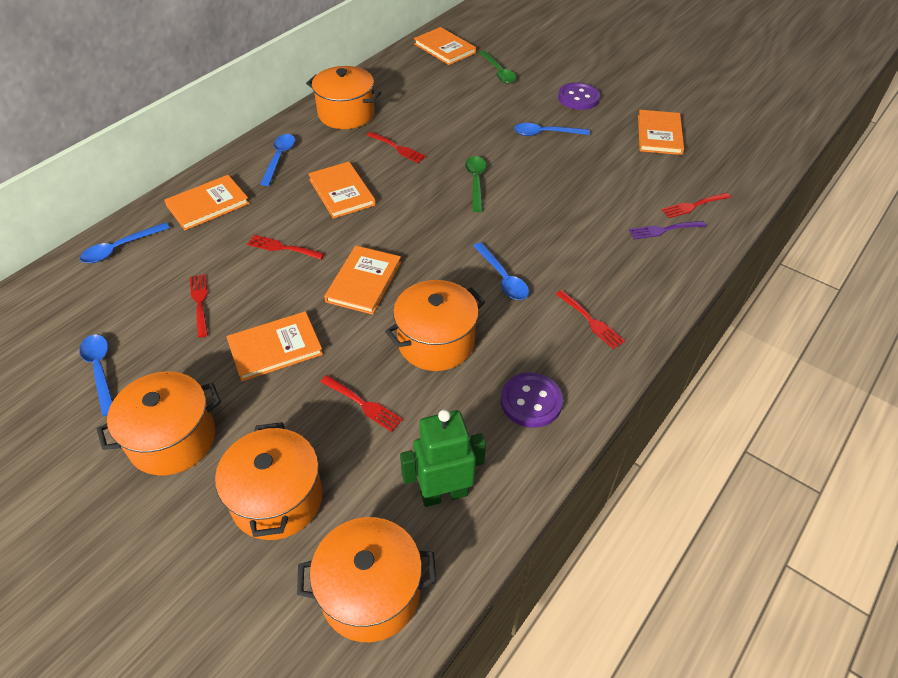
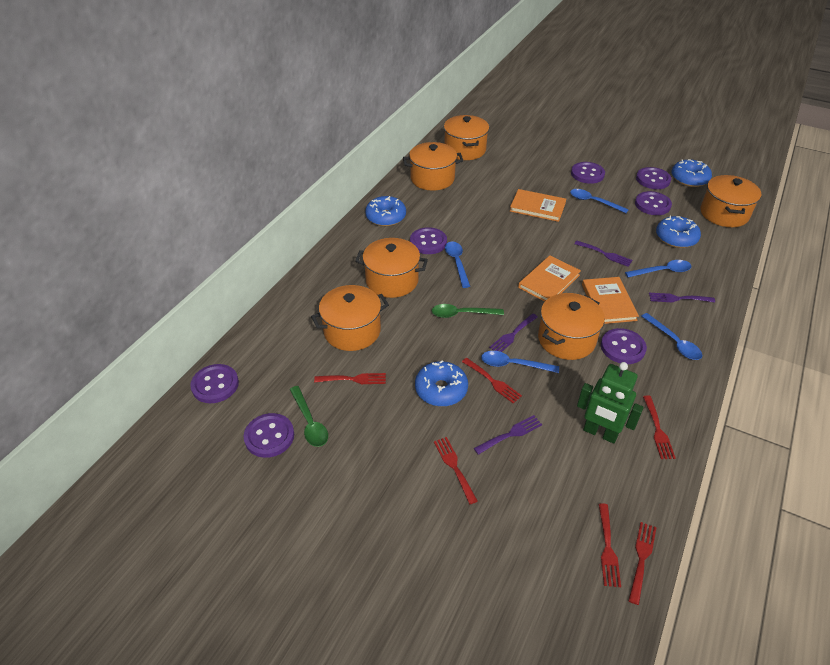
blue donut: none = 0 -> [365,196,406,226] [415,360,468,407] [656,216,701,248] [672,159,712,187] = 4
orange book: [164,175,250,230] [226,311,323,381] [308,162,376,219] [324,246,401,315] [414,27,476,65] [638,110,684,155] = 6 -> [510,189,566,222] [518,255,581,302] [582,277,639,324] = 3
orange pot: [96,372,221,475] [215,422,323,540] [297,517,436,642] [306,66,381,129] [385,280,485,371] = 5 -> [311,285,389,351] [355,238,428,298] [403,142,463,191] [444,115,489,160] [538,293,605,360] [701,175,761,227] = 6
purple button: [501,373,563,428] [558,82,600,110] = 2 -> [190,364,239,403] [244,413,294,458] [410,227,447,254] [571,162,605,184] [601,328,647,364] [635,191,672,215] [636,167,671,189] = 7
purple fork: [629,221,706,239] = 1 -> [474,415,542,455] [489,314,538,352] [574,241,633,267] [649,293,715,302] = 4

